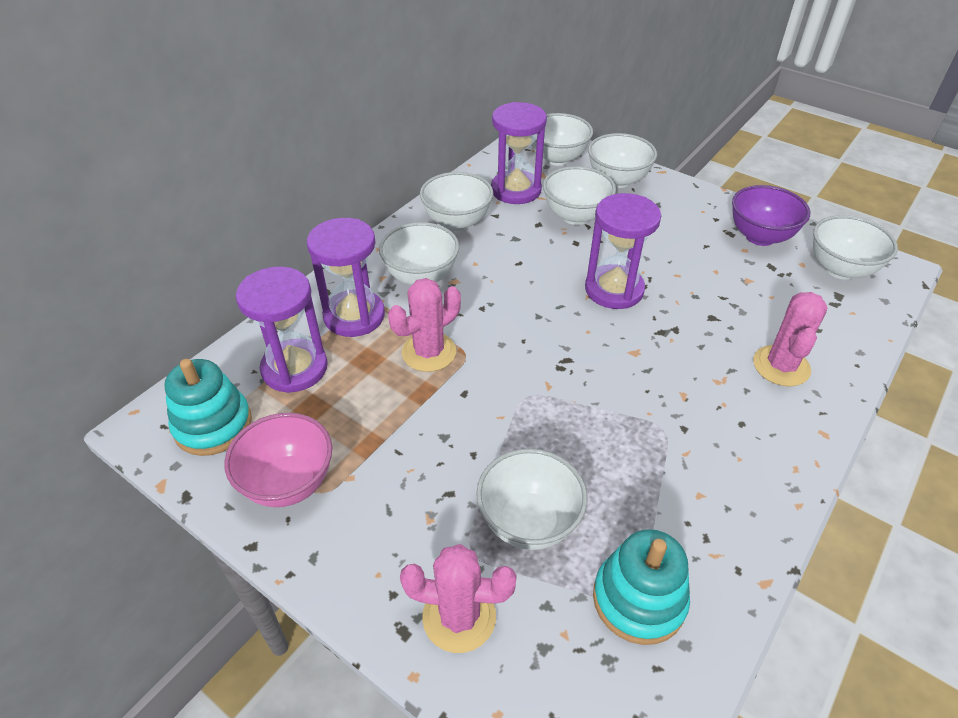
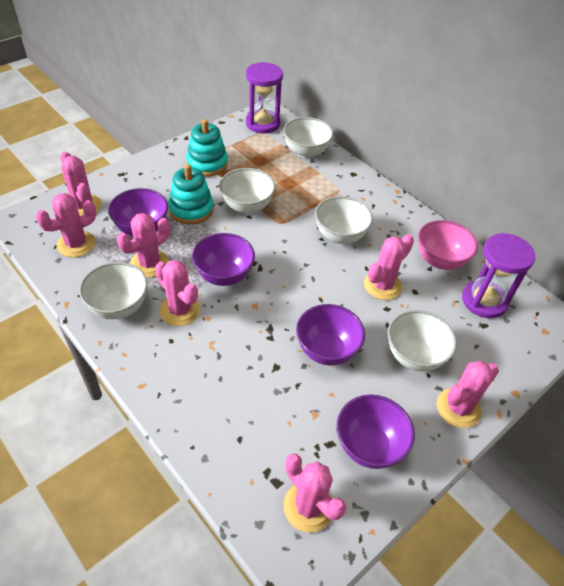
pink cactus: [388,278,461,372] [400,544,517,653] [753,292,827,387] = 3 -> [36,193,96,257] [60,152,102,216] [117,213,170,278] [155,260,200,326] [284,454,346,532] [364,234,414,300] [437,361,499,428] = 7
purple bowl: [732,185,810,246] = 1 -> [108,188,168,236] [192,233,255,286] [296,304,365,365] [337,394,415,469] = 4
purple hourglass: [236,266,328,393] [307,218,385,337] [491,102,547,204] [585,193,661,309] = 4 -> [246,62,283,133] [462,233,536,318] = 2
white bowl: [379,222,459,285] [420,172,493,231] [476,448,588,550] [531,113,593,166] [543,166,616,225] [588,133,657,188] [813,215,898,280] = 7 -> [79,262,148,319] [219,168,275,214] [283,117,333,158] [315,196,373,244] [388,310,457,372] = 5

